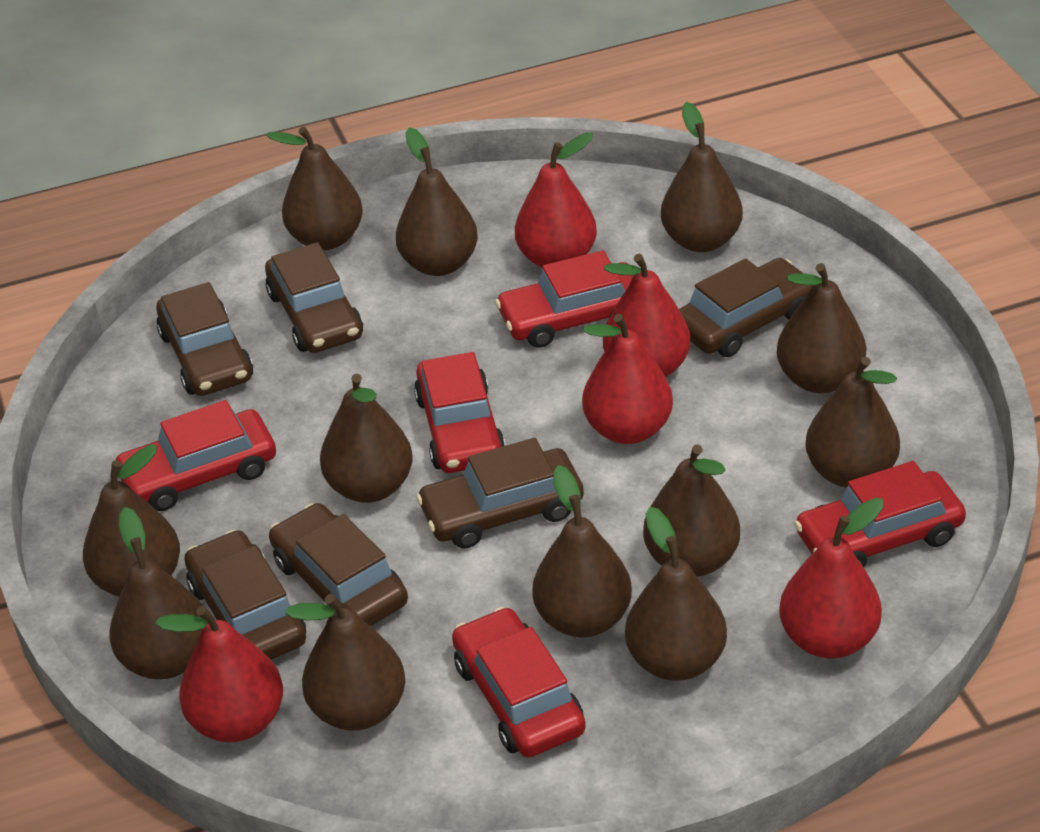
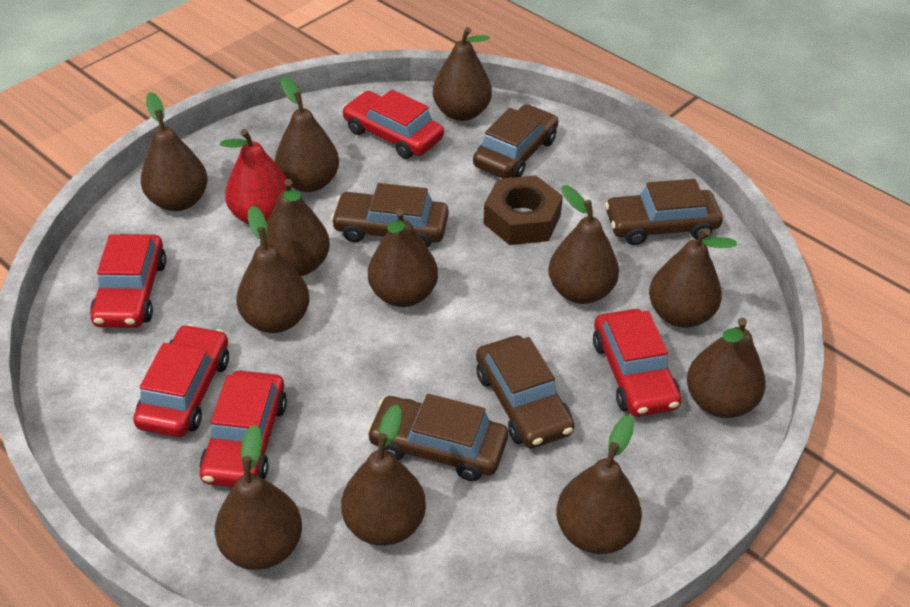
brown car: [156,282,253,396] [184,530,306,660] [265,242,363,353] [269,503,408,626] [416,438,584,549] [679,258,813,357] = 6 -> [331,183,449,248] [367,394,508,481] [473,104,558,179] [476,336,575,448] [605,179,723,245] = 5
brown nut: none = 0 -> [483,175,563,245] = 1
red pear: [155,606,283,742] [515,132,597,268] [582,314,673,444] [603,253,691,377] [779,498,884,659] = 5 -> [220,129,287,224] = 1

